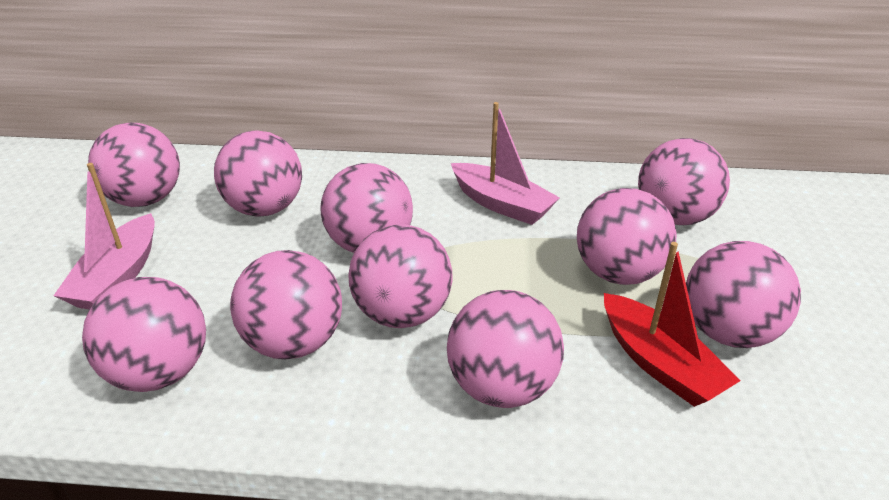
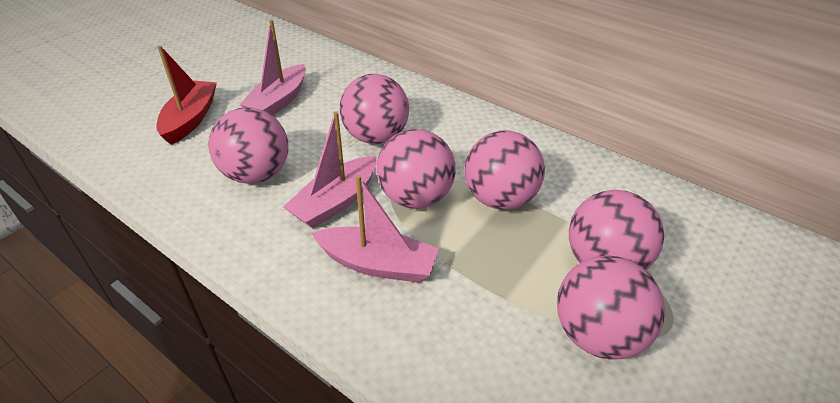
pink ball: [82,277,206,392] [88,123,180,207] [214,130,302,216] [230,250,342,359] [320,163,413,253] [348,224,452,328] [447,290,564,408] [577,188,677,285] [638,138,730,225] [686,241,801,348] = 10 -> [208,108,288,184] [340,74,409,144] [376,129,456,209] [465,131,545,210] [557,256,665,360] [569,190,664,270] = 6
pink boat: [53,163,155,309] [451,102,560,225] = 2 -> [239,20,306,116] [283,111,377,228] [311,175,439,283] = 3

